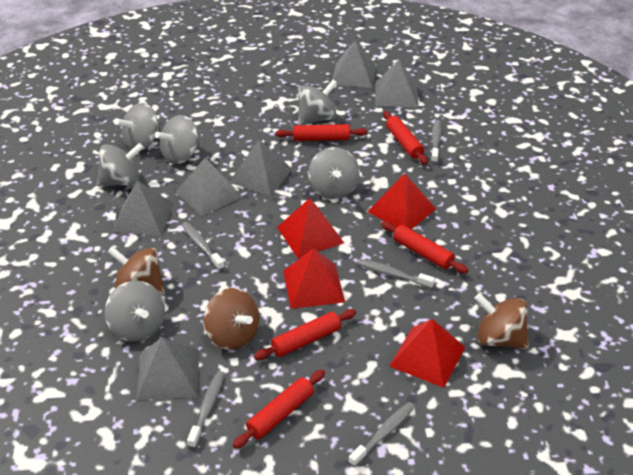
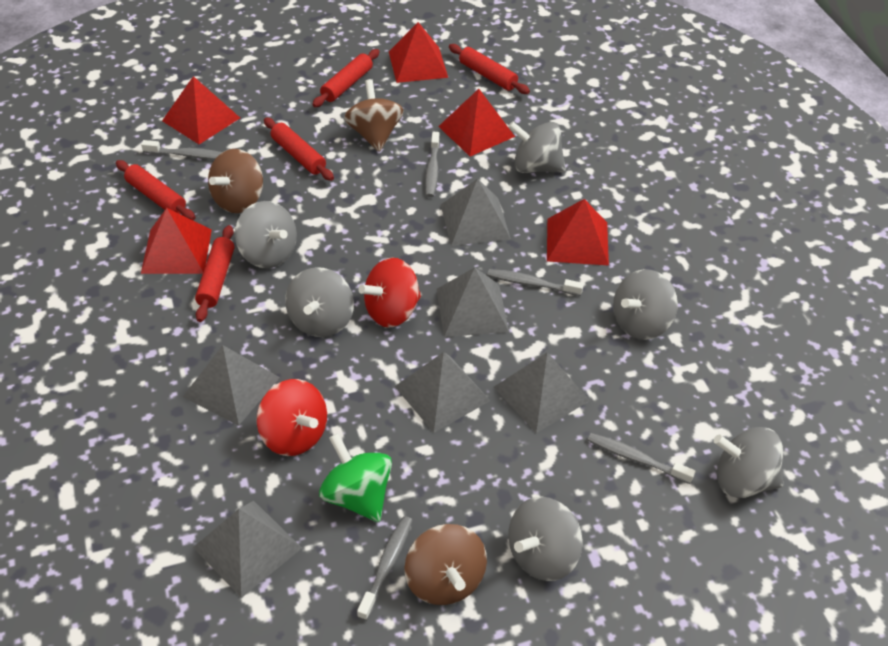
green spinning top: none = 0 -> [319,433,392,522] = 1
red pyramid: [277,198,344,258] [283,248,345,309] [367,174,436,229] [389,319,465,388] = 4 -> [141,208,212,274] [162,76,240,144] [389,22,448,83] [438,89,515,156] [547,199,609,266] = 5
red spinning top: none = 0 -> [257,379,327,456] [358,258,421,328] = 2

